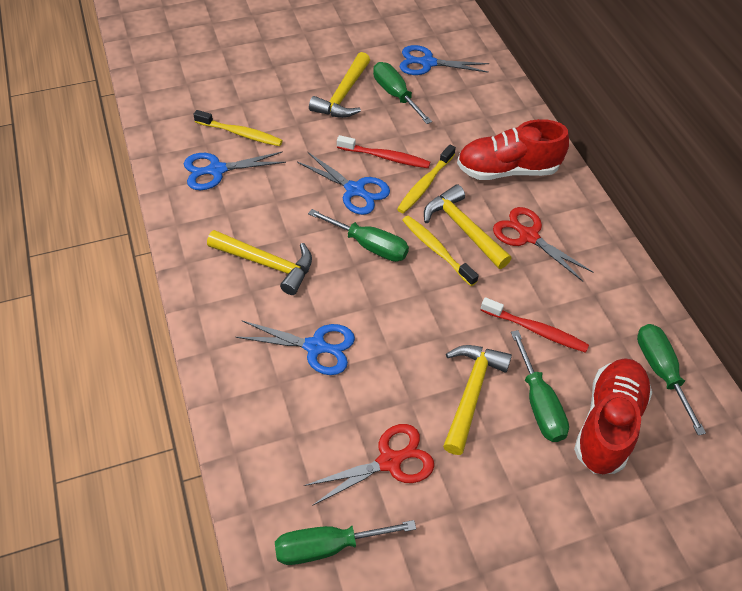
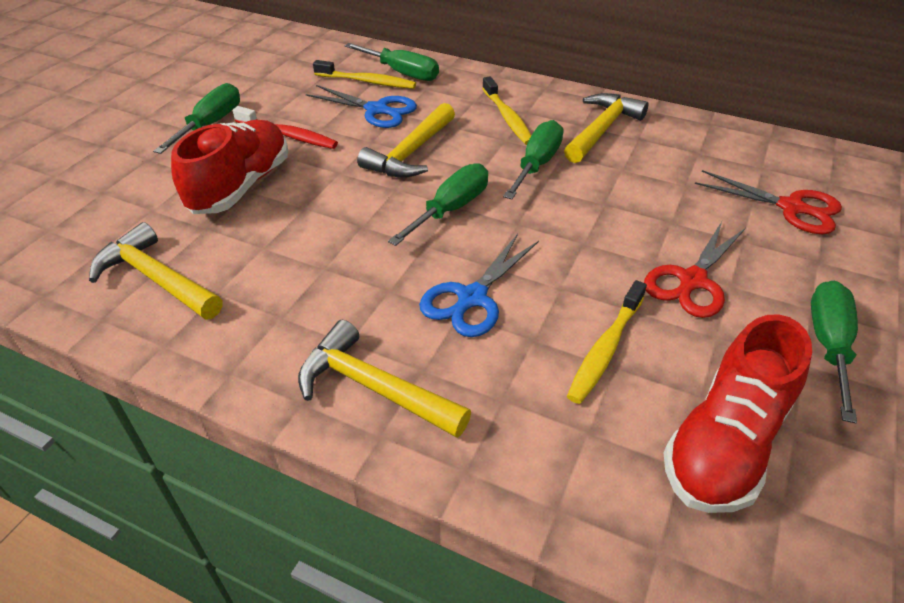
blue scissors: [184,151,286,190] [236,320,355,375] [297,152,390,215] [399,45,489,75] = 4 -> [306,85,417,128] [419,234,539,337] = 2
red toothbrush: [337,135,430,168] [481,297,589,353] = 2 -> [233,106,338,149] = 1

